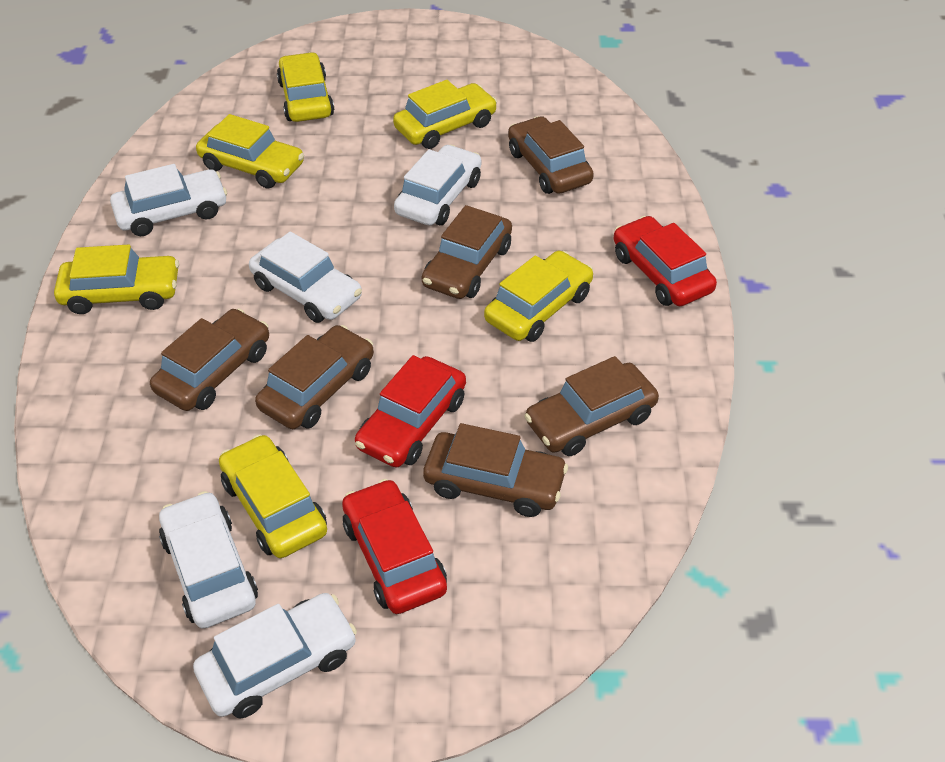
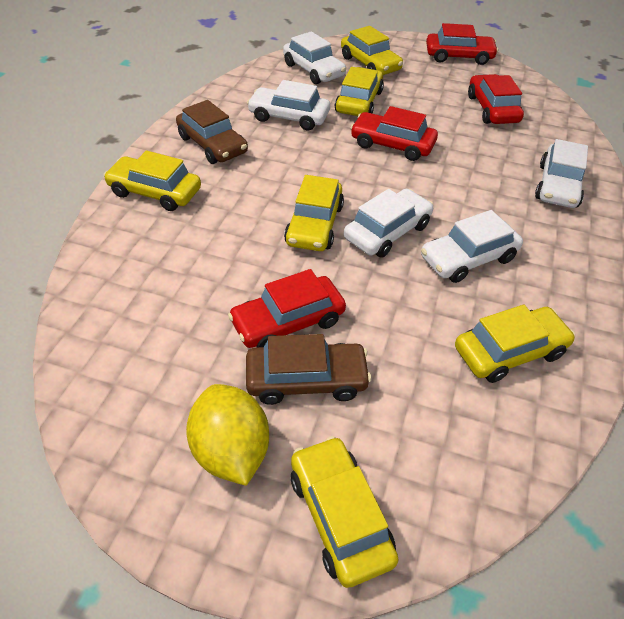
brown car: [150,308,269,411] [255,325,374,429] [422,205,512,299] [423,423,568,517] [508,116,594,194] [524,356,659,456] = 6 -> [176,100,248,164] [246,334,371,405] = 2
red car: [342,479,447,614] [355,355,466,467] [613,216,717,306] = 3 -> [228,269,346,348] [350,106,438,161] [426,23,498,65] [468,74,524,124] = 4
yellow lemon: none = 0 -> [186,384,269,486] = 1

